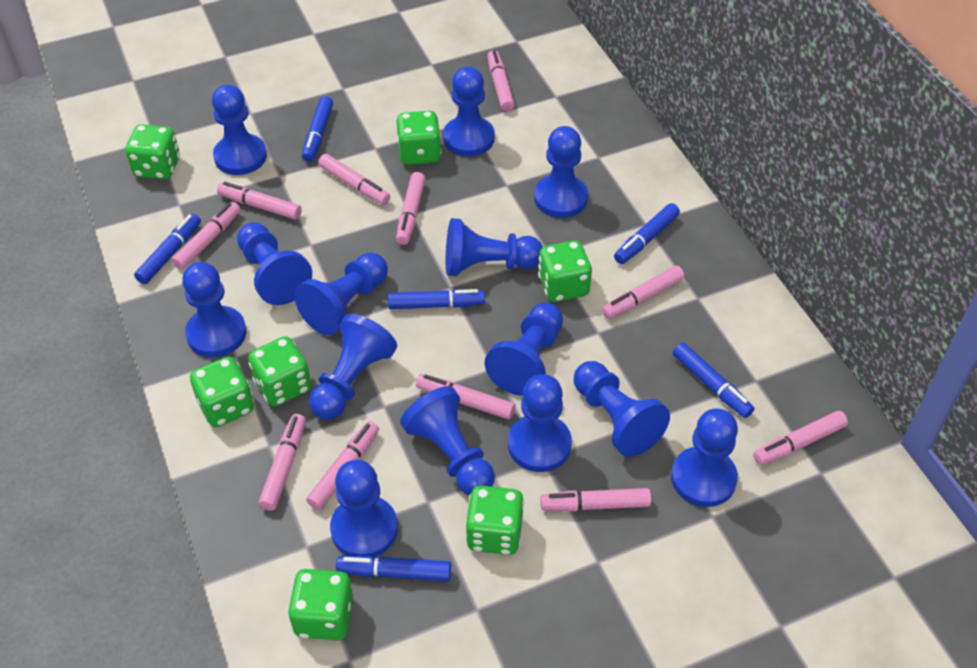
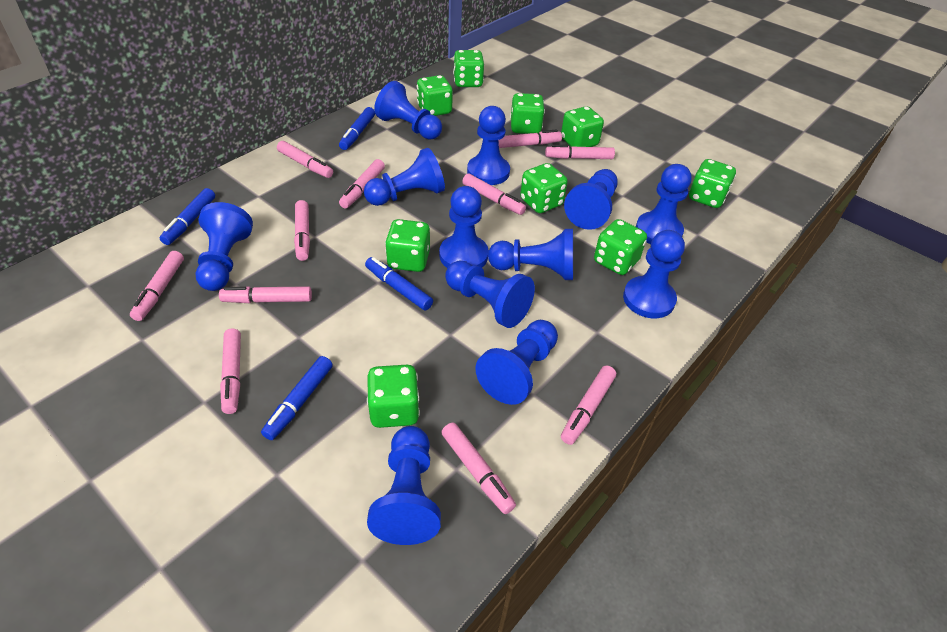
blue marker: [134,214,201,284] [302,96,333,162] [336,555,451,581] [388,289,485,309] [614,203,680,264] [673,343,754,418] = 6 -> [160,188,215,245] [261,356,333,440] [339,107,375,150] [365,257,433,310] = 4
blue pawn: [182,262,246,358] [212,85,267,175] [237,223,312,305] [294,253,388,336] [309,314,397,420] [330,460,398,557] [400,386,495,496] [443,66,495,156] [446,218,543,276] [485,303,563,396] [508,374,572,472] [534,126,588,218] [574,361,670,457] [671,408,738,507] = 14 -> [196,202,253,291] [364,148,445,206] [367,426,441,545] [374,81,442,140] [439,186,489,268] [445,260,535,328] [467,106,510,185] [475,320,558,405] [488,229,573,280] [564,169,618,230] [623,230,685,318] [636,164,692,244] = 12
green dice: [125,124,180,180] [190,357,254,427] [248,336,311,406] [288,569,353,641] [396,111,441,165] [465,486,524,555] [538,240,592,302] = 7 -> [367,365,420,428] [385,219,430,272] [417,75,453,116] [453,50,484,87] [510,93,545,134] [520,163,568,213] [561,106,604,147] [594,219,647,275] [689,159,736,208] = 9

